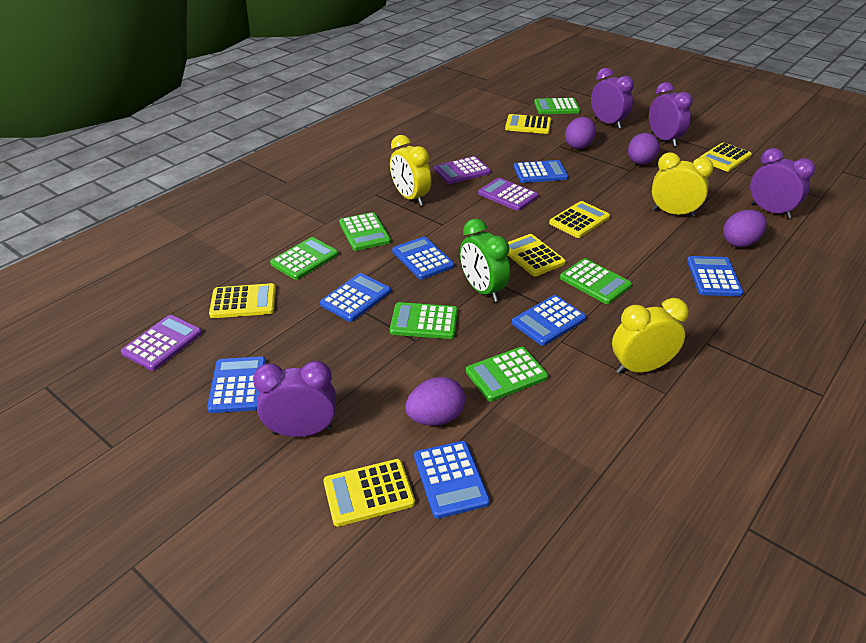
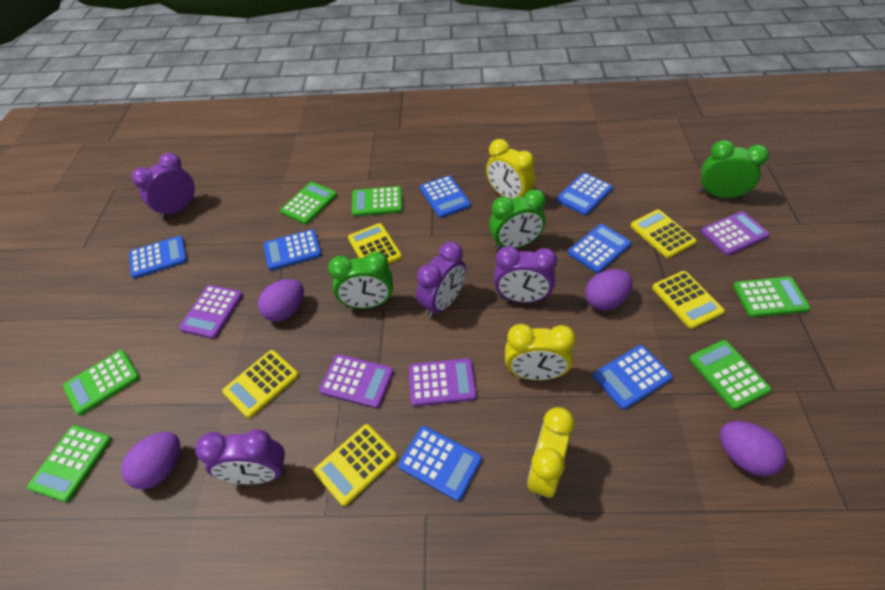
green clock: [460,219,510,302] = 1 -> [328,252,393,309] [489,189,546,250] [699,140,769,199] = 3
purple calculator: [121,315,202,371] [434,156,491,184] [478,178,538,211] = 3 -> [179,285,243,339] [319,354,394,409] [409,358,477,407] [701,211,770,256] = 4
yellow calculator: [209,283,276,318] [323,459,415,527] [505,114,551,134] [508,234,566,276] [549,201,610,238] [699,142,752,172] = 6 -> [222,350,299,418] [314,424,397,506] [348,223,402,264] [631,210,696,258] [652,271,725,329] = 5

